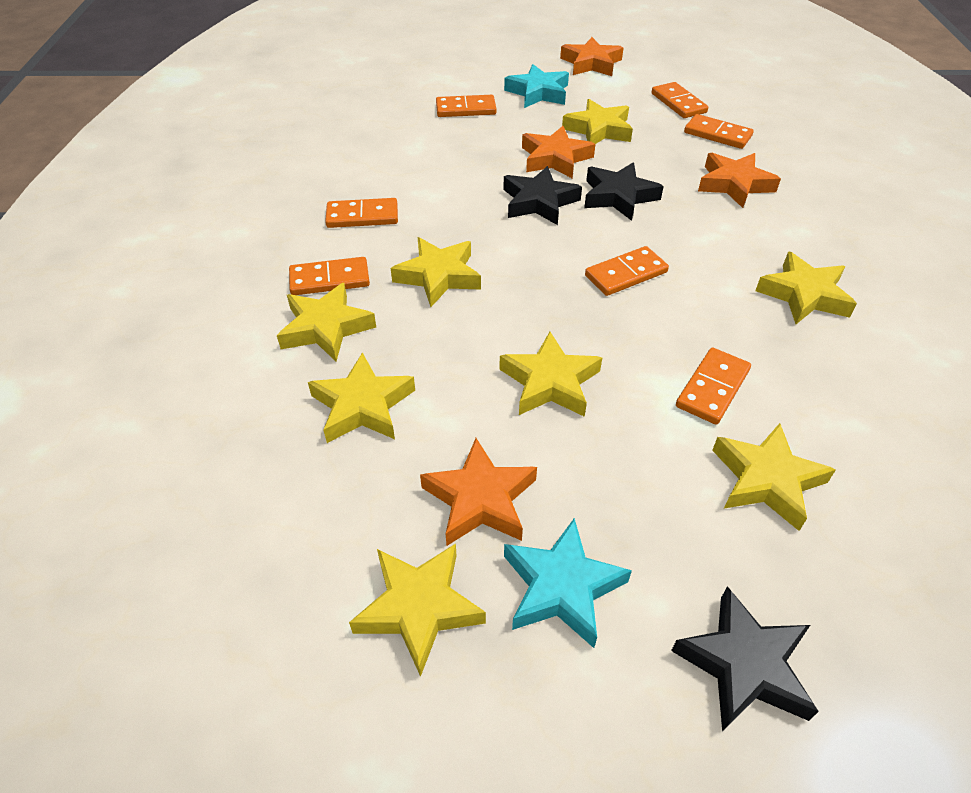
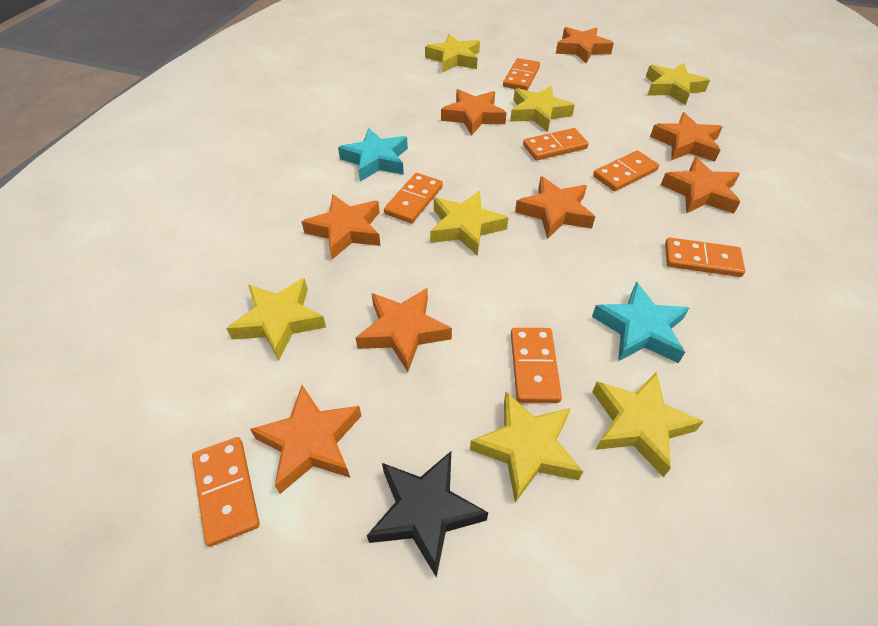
black star: [503,166,582,225] [584,162,664,221] [671,586,819,731] = 3 -> [367,451,488,578] = 1
orange star: [420,438,537,546] [522,126,595,178] [560,37,624,76] [698,153,781,208] = 4 -> [250,385,362,494] [301,194,381,259] [356,288,452,372] [441,89,507,136] [515,176,595,239] [556,27,614,64] [650,112,722,162] [661,157,740,214] = 8
yellow star: [277,283,376,361] [308,352,415,443] [349,544,486,677] [391,237,481,307] [499,332,602,417] [562,99,633,144] [712,423,836,531] [755,252,857,324] = 8 -> [226,278,326,361] [425,34,480,73] [430,191,509,256] [470,392,583,503] [510,86,575,132] [592,371,704,477] [646,63,710,105] = 7

